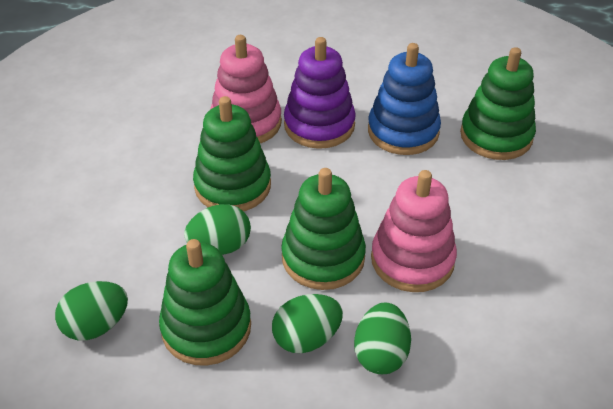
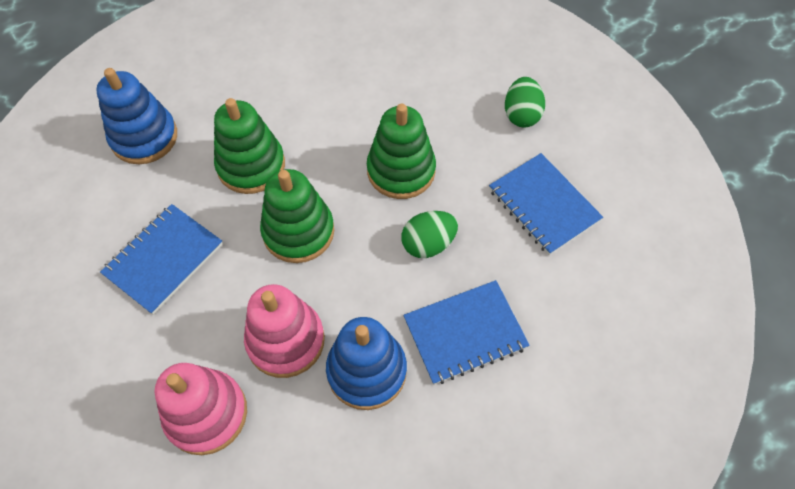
blue notebook: none = 0 -> [100,204,223,315] [403,280,530,385] [489,153,603,255] = 3
blue stacking toy: [368,43,441,155] = 1 -> [96,68,177,164] [326,317,407,410] = 2
green egg: [55,281,128,340] [184,204,251,255] [272,294,343,353] [354,303,411,374] = 4 -> [401,211,458,258] [505,77,545,127] = 2
green stacking toy: [159,239,251,366] [193,96,271,211] [281,168,366,290] [460,47,536,160] = 4 -> [214,98,285,194] [260,169,334,263] [367,104,436,199] = 3
purple stacking toy: [284,37,356,149] = 1 -> none = 0

